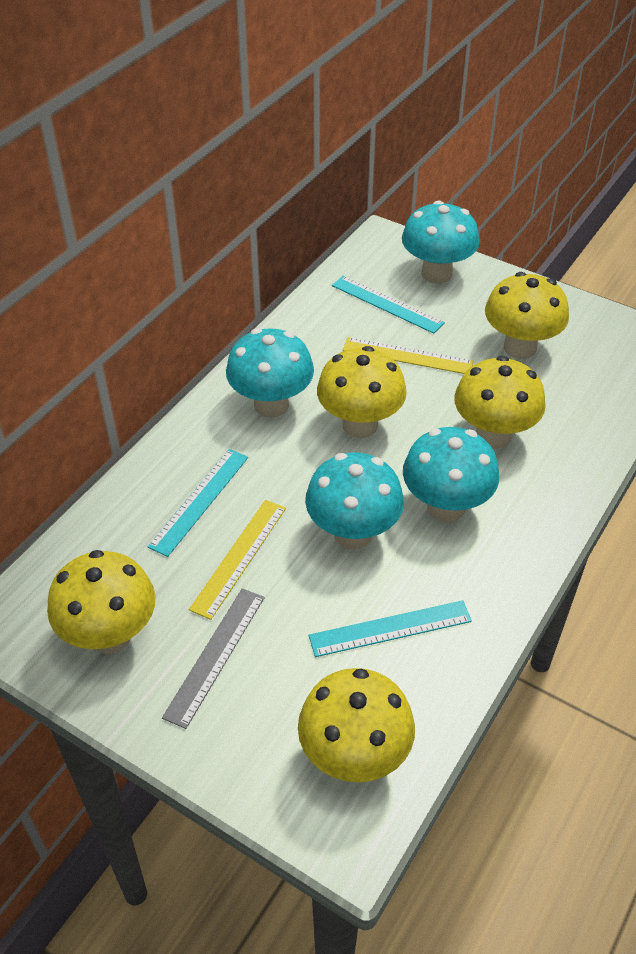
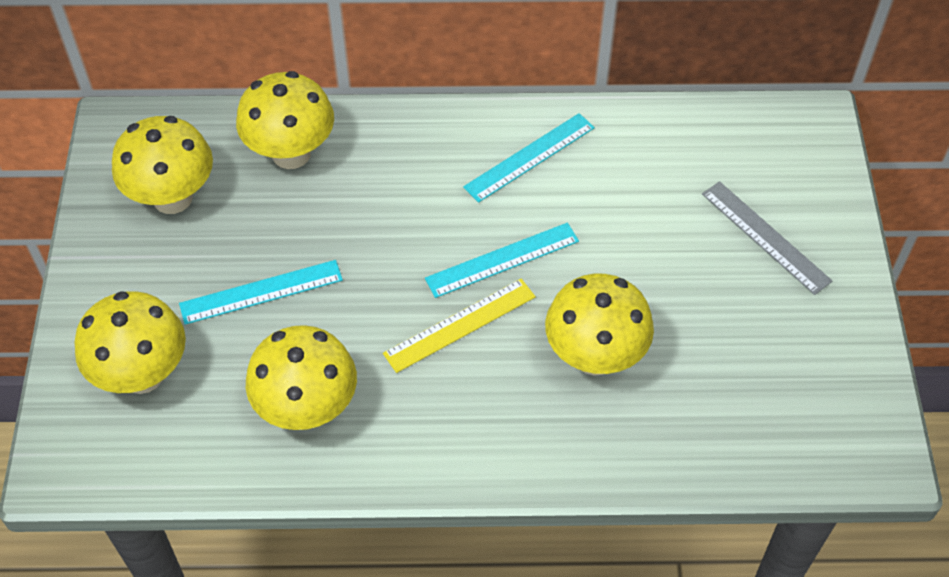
turquoise mushroom: [226,328,314,418] [305,452,404,549] [402,200,479,284] [403,427,499,522] = 4 -> none = 0
yellow ruler: [189,500,286,620] [343,337,474,374] = 2 -> [383,279,536,373] = 1

